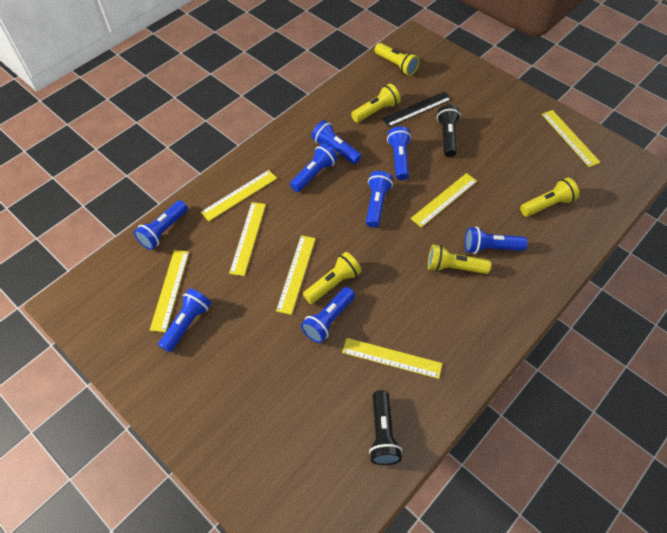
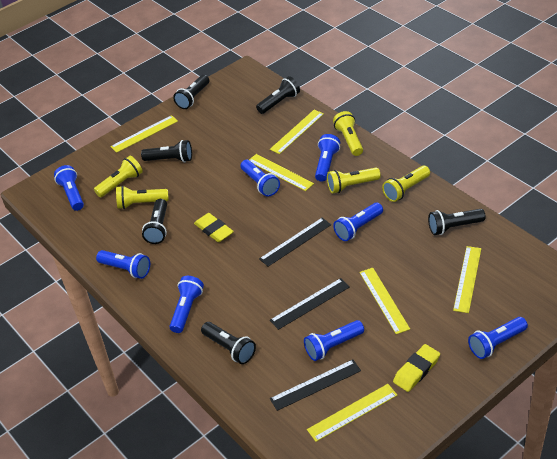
black flashlight: [369,390,402,465] [437,105,461,157] = 2 -> [141,140,192,162] [142,199,167,244] [173,75,209,109] [201,322,256,364] [256,76,300,114] [428,209,486,235] = 6
black ruler: [382,92,452,127] = 1 -> [259,218,331,267] [270,278,350,330] [270,360,361,411] = 3
yellow eraser: none = 0 -> [194,213,234,242] [393,344,440,392] = 2
yellow ruler: [150,250,189,332] [201,170,277,221] [229,202,266,276] [276,235,316,315] [342,338,442,379] [410,173,477,227] [542,110,601,167] = 7 -> [110,115,178,153] [249,154,314,191] [270,110,324,154] [307,384,397,442] [359,268,410,334] [453,246,481,313] = 6

